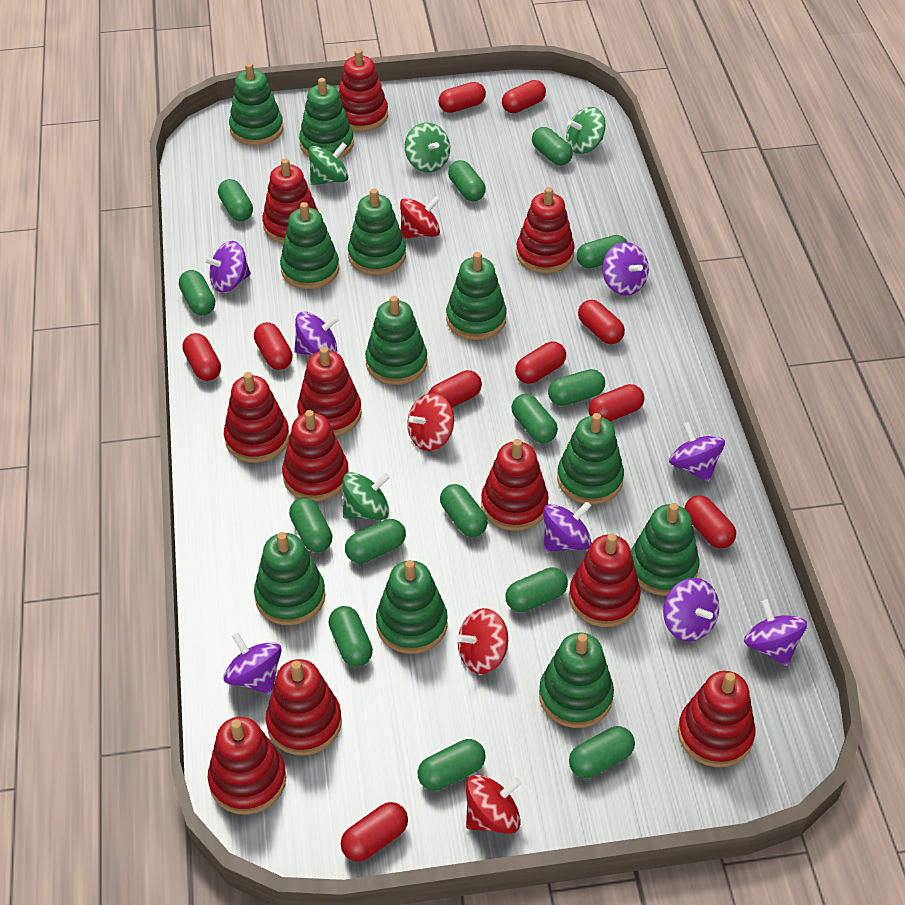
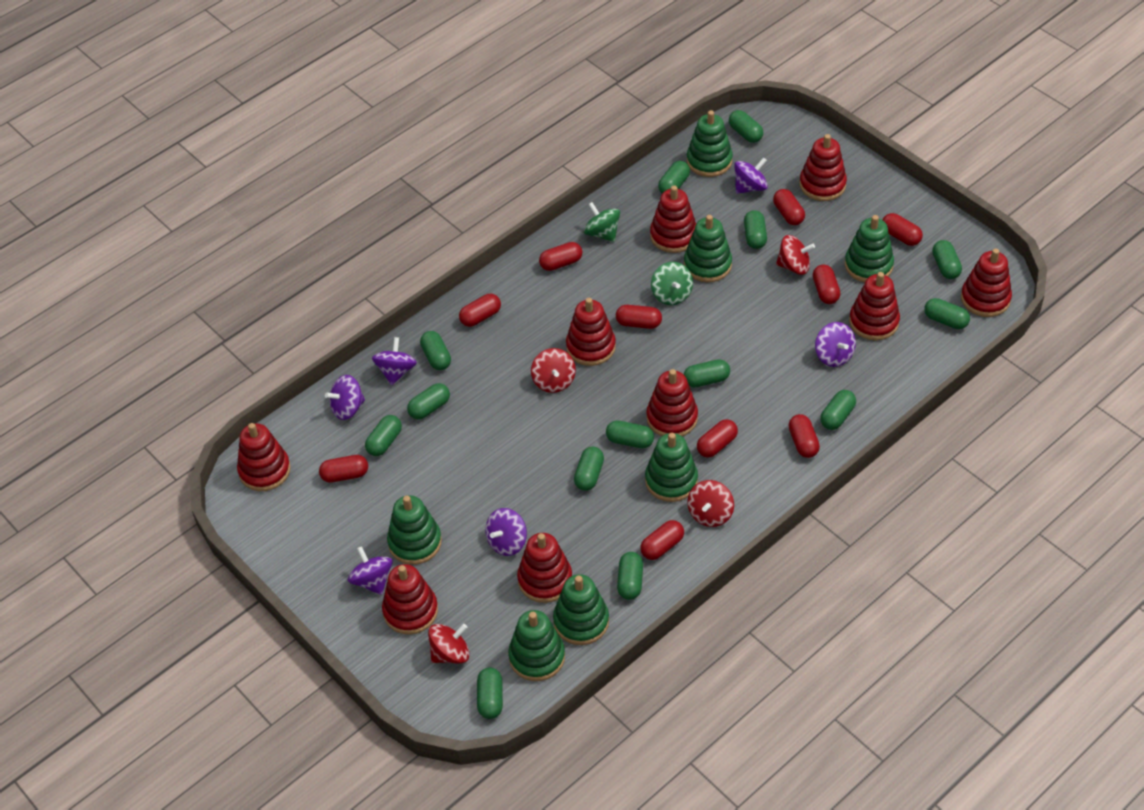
green spinning top: [308,143,348,185] [342,472,390,520] [405,123,450,172] [566,107,605,154] = 4 -> [584,202,620,242] [651,262,693,305] = 2
green stacking toy: [229,63,283,146] [254,532,326,625] [280,202,339,289] [299,78,354,159] [348,188,406,275] [365,296,427,385] [376,560,448,654] [446,252,507,340] [539,633,614,728] [557,413,624,505] [631,503,699,596] = 11 -> [387,495,442,565] [508,610,565,681] [553,574,609,645] [645,433,698,502] [684,215,732,282] [687,110,733,177] [845,215,894,282] = 7
purple spinning top: [203,241,251,293] [224,632,282,694] [294,312,339,355] [543,501,592,552] [602,242,649,296] [663,578,719,642] [669,422,725,482] [744,599,807,666] = 8 -> [325,375,365,420] [348,546,393,595] [372,337,417,385] [485,508,527,556] [734,157,768,194] [815,322,856,367] = 6
red stacking toy: [208,717,286,815] [224,372,290,463] [262,159,318,244] [266,659,342,756] [282,410,349,501] [297,347,362,436] [338,49,388,132] [481,439,549,531] [516,187,575,274] [569,534,641,627] [678,671,755,767] = 11 -> [237,423,291,491] [382,564,438,635] [517,533,572,603] [566,298,616,366] [646,369,698,436] [650,185,696,253] [800,134,847,201] [849,272,900,340] [961,248,1012,317] = 9

